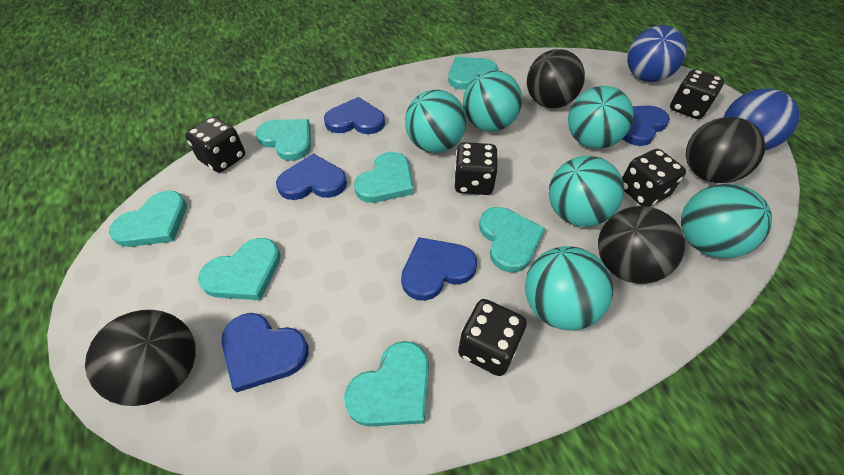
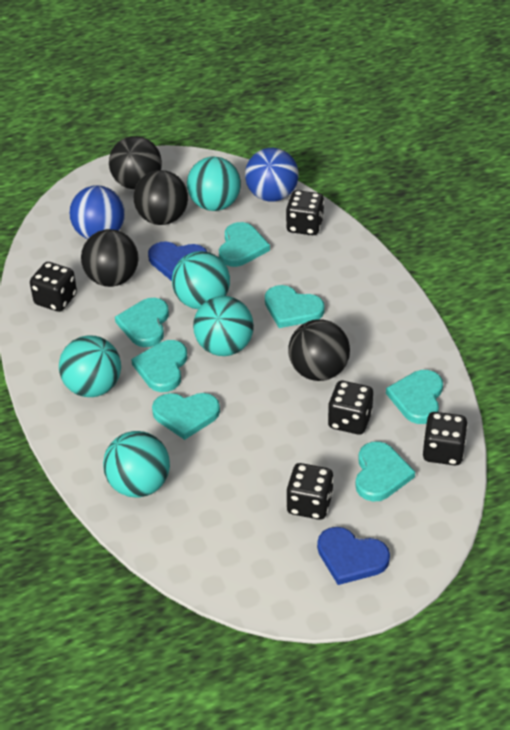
blue heart: [221,313,309,393] [276,154,347,200] [324,97,385,134] [401,237,477,301] [623,106,670,146] = 5 -> [148,242,207,281] [317,527,390,585] = 2
turquoise ball: [405,90,466,153] [463,70,522,132] [525,246,613,331] [549,156,624,227] [568,86,634,149] [681,184,772,258] = 6 -> [59,336,121,397] [103,431,170,498] [172,251,230,309] [187,157,241,211] [193,296,254,356] = 5

